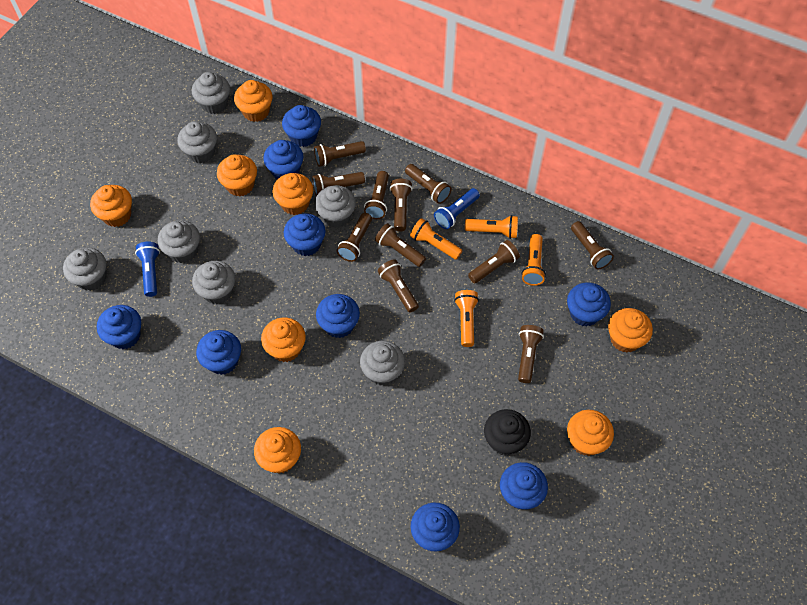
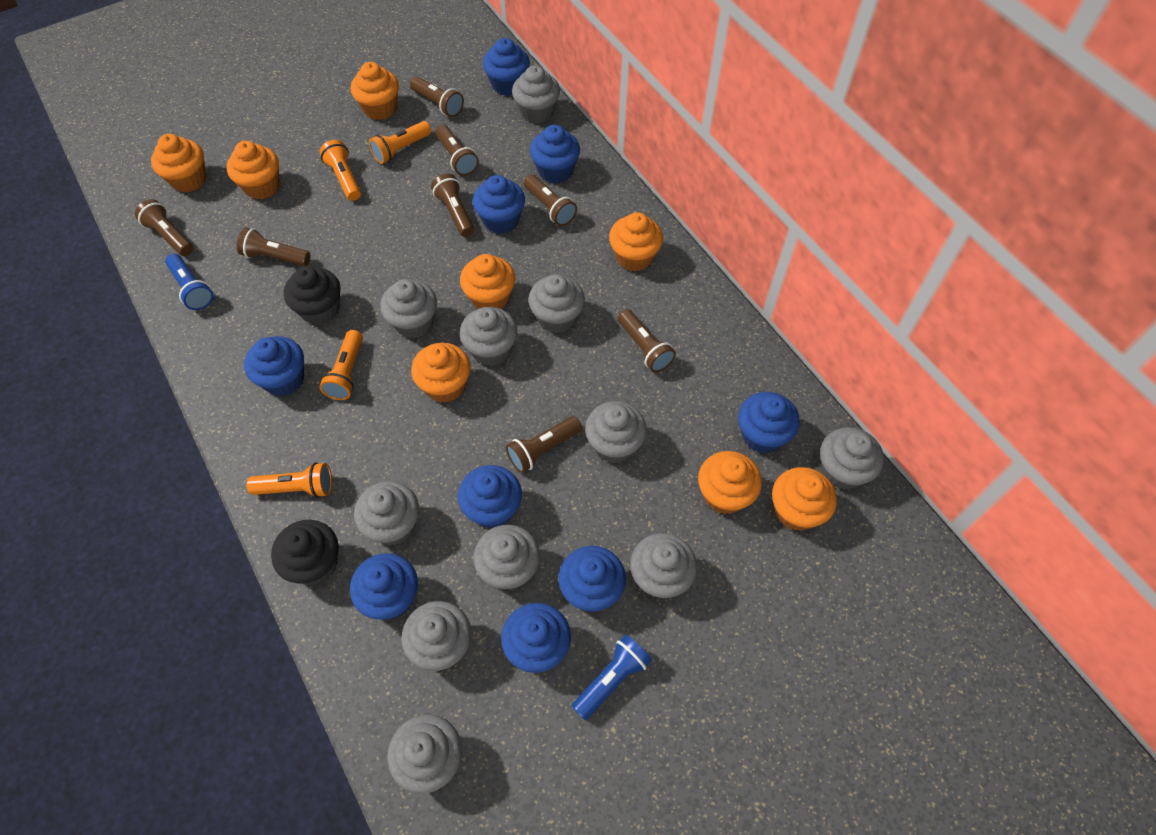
black cupcake: [484,409,531,455] = 1 -> [271,520,339,585] [284,266,341,325] = 2
brown flashlight: [312,172,365,196] [314,141,366,167] [337,213,372,262] [364,171,389,219] [375,223,426,267] [378,259,419,313] [390,179,412,232] [405,164,451,204] [468,240,520,284] [518,325,544,383] [571,221,614,270] = 11 -> [135,199,193,256] [237,228,310,266] [410,76,464,117] [431,174,474,237] [435,125,479,176] [506,416,582,473] [524,175,577,226] [618,309,676,372] = 8
grey cupcake: [63,247,106,291] [158,220,200,263] [177,121,217,164] [192,72,230,114] [192,261,235,304] [315,185,356,228] [360,341,405,386] = 7 -> [354,481,419,546] [380,279,437,338] [387,714,462,794] [401,601,471,671] [460,307,517,366] [474,525,540,590] [512,65,560,124] [528,274,585,333] [585,401,647,463] [630,533,697,599] [820,427,884,490] = 11

